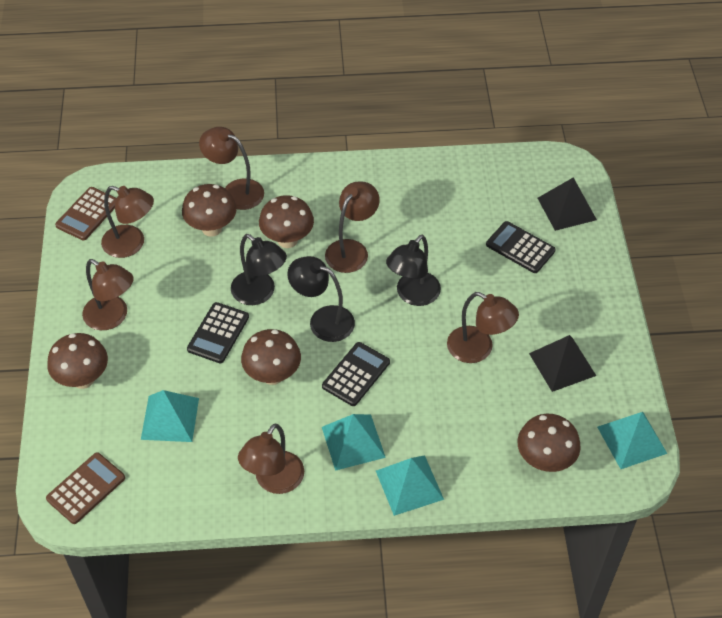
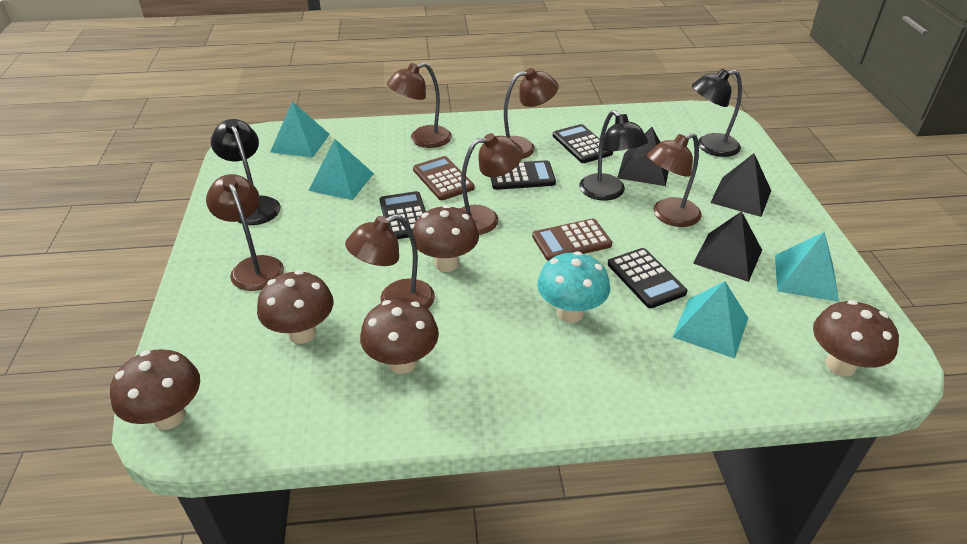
black calculator: [187,302,249,363] [322,342,390,406] [486,221,556,273] = 3 -> [380,191,426,239] [490,160,556,190] [553,124,613,163] [608,248,687,308] = 4
black pyramid: [529,335,596,392] [538,177,597,231] = 2 -> [617,127,669,186] [693,211,762,282] [710,153,771,217] = 3
turquoise mushroom: none = 0 -> [537,251,610,323] = 1

